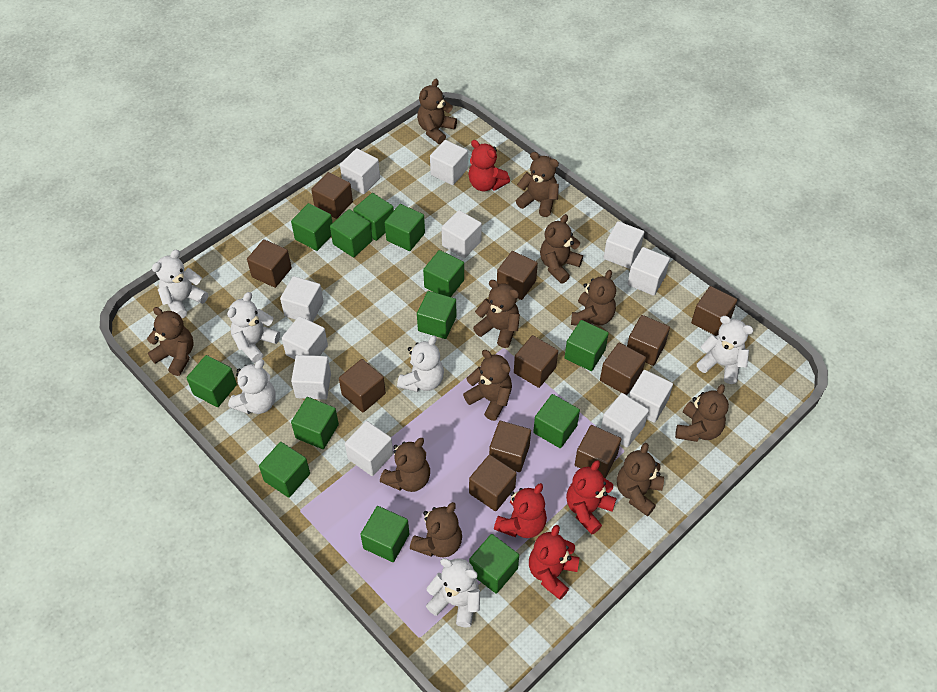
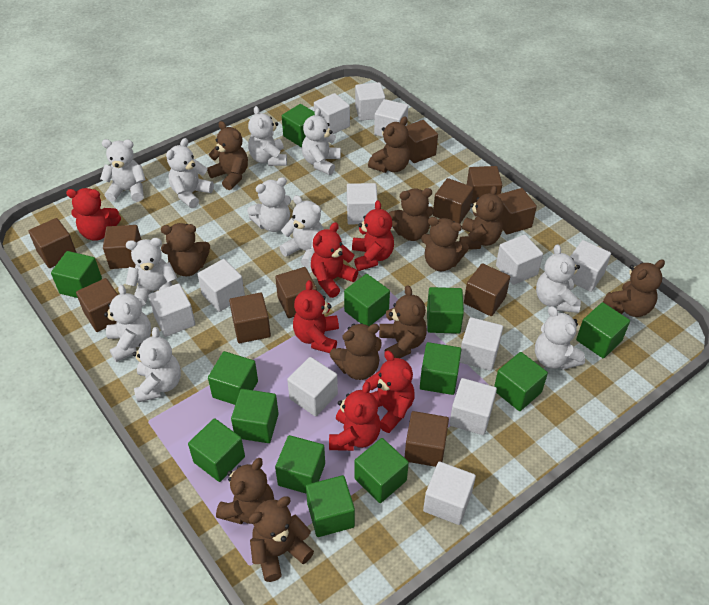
red teddy bear: [468,140,510,191] [494,483,547,538] [529,525,580,600] [566,460,617,535] = 4 -> [66,188,121,241] [293,280,339,353] [311,222,358,298] [329,382,381,451] [352,200,394,271] [365,350,415,433] = 6
white cube: [280,276,324,322] [282,316,328,359] [291,355,331,400] [340,148,380,194] [345,421,393,476] [430,140,468,185] [441,210,482,258] [601,393,649,447] [604,221,644,269] [627,247,670,296] [629,370,673,423] = 11 -> [148,283,195,337] [198,259,245,312] [287,357,338,416] [314,93,350,134] [347,183,378,224] [355,82,385,121] [374,99,408,137] [423,462,476,525] [449,378,497,435] [460,317,503,371] [496,234,543,285] [570,240,611,292] = 12
white teddy bear: [152,250,208,318] [227,292,280,363] [228,359,276,414] [397,335,444,392] [426,558,480,628] [697,316,753,384] = 6 -> [100,139,146,202] [104,285,151,362] [126,238,177,306] [133,327,181,402] [166,138,214,208] [247,177,291,232] [248,106,287,166] [279,195,324,268] [302,108,341,175] [535,306,585,370] [536,244,581,313] = 11

